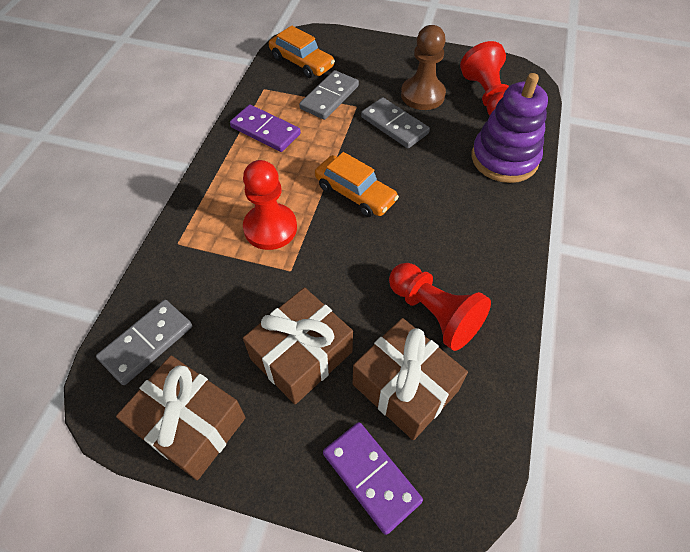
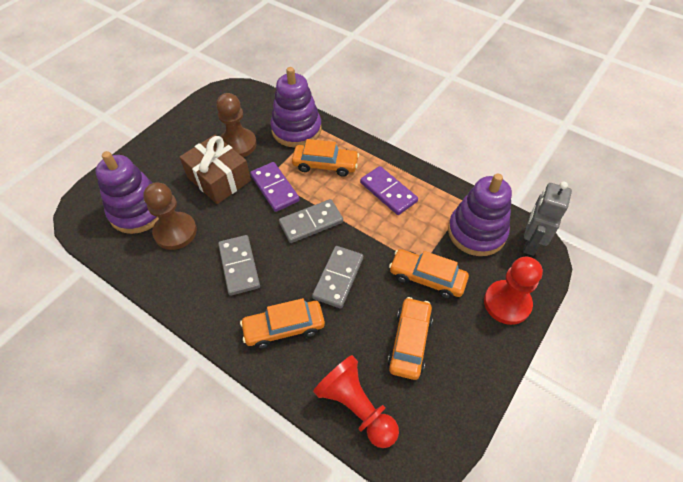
brown gift: [116,356,246,480] [243,287,353,404] [353,318,468,440] = 3 -> [180,135,251,204] = 1
brown pawn: [401,25,446,110] = 1 -> [143,182,197,250] [216,93,257,157] = 2
grey robot: none = 0 -> [523,182,572,256] = 1
orange car: [269,25,335,78] [315,152,399,217] = 2 -> [240,298,325,349] [292,139,359,177] [388,297,433,380] [389,249,469,299] = 4
purple stacking toy: [472,73,548,183] = 1 -> [96,151,159,234] [271,67,322,147] [448,174,512,256] = 3
red pawn: [243,160,297,250] [389,263,491,351] [460,41,509,115] = 3 -> [313,355,399,448] [484,257,543,325] = 2

